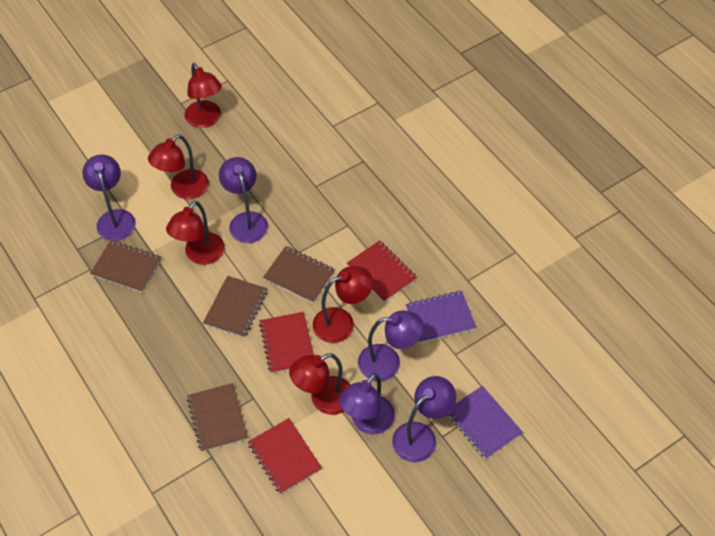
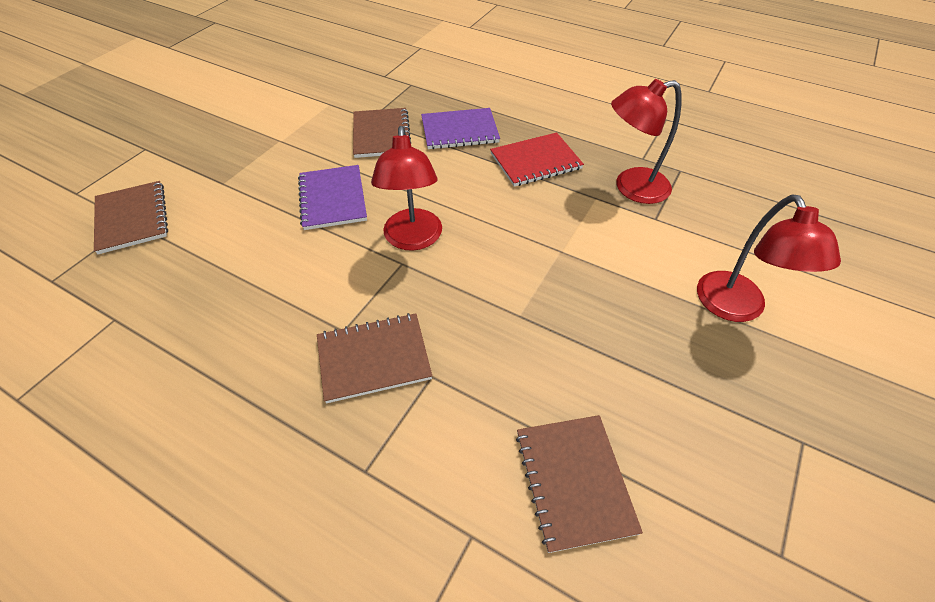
purple lamp: [82,154,136,241] [219,157,268,243] [339,373,395,434] [358,310,424,381] [392,376,456,462] = 5 -> none = 0
red lamp: [148,134,209,199] [166,201,225,265] [185,63,222,128] [289,353,350,415] [313,266,373,343] = 5 -> [371,126,442,251] [611,79,682,204] [697,194,841,322] = 3
red notebook: [248,418,322,494] [259,312,314,374] [347,240,417,302] = 3 -> [490,132,584,187] = 1

